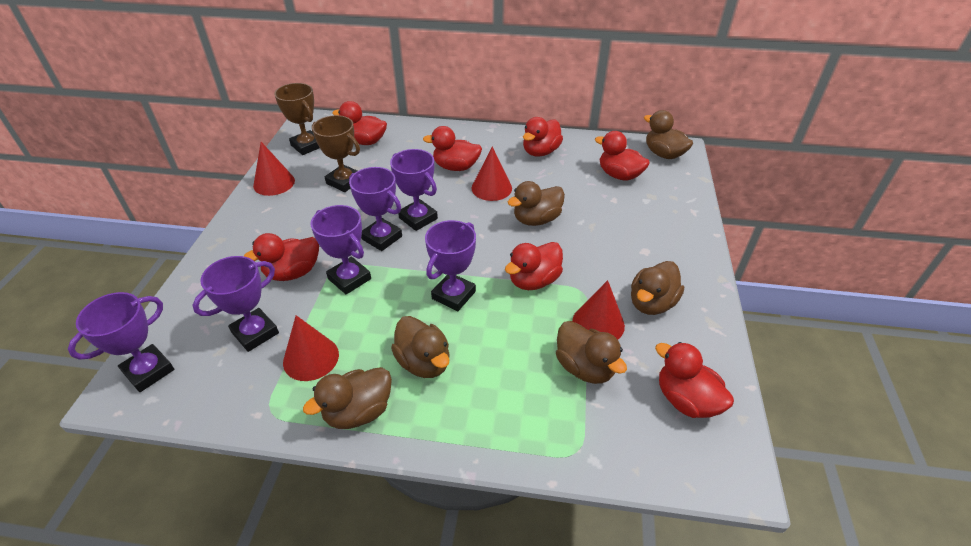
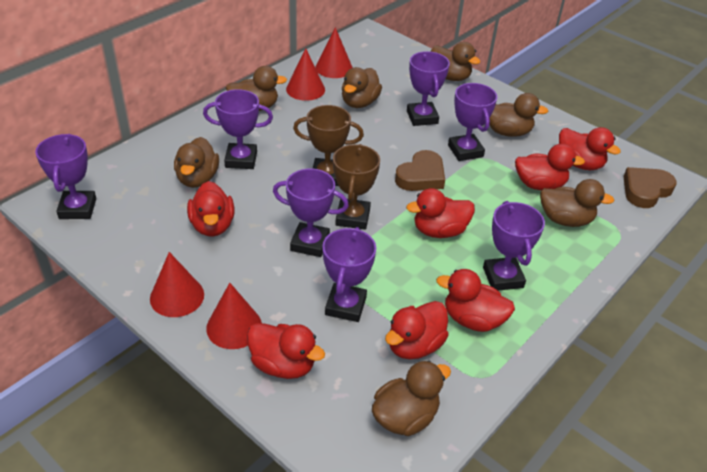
brown duck: [303,367,392,429] [391,316,449,378] [508,181,565,226] [556,321,627,384] [631,261,684,315] [644,110,693,159] = 6 -> [174,137,219,188] [226,66,287,111] [342,67,382,108] [372,361,451,436] [431,42,481,81] [489,93,548,137] [540,179,615,227] = 7
brown heart: none = 0 -> [395,150,445,191] [623,167,677,208] = 2
purple trophy: [68,292,174,392] [192,256,279,352] [311,205,371,295] [349,167,402,251] [390,149,438,231] [425,220,476,311] = 6 -> [35,134,96,219] [203,89,273,169] [273,168,349,257] [322,227,376,322] [407,51,450,126] [448,83,497,161] [483,201,545,291] = 7

